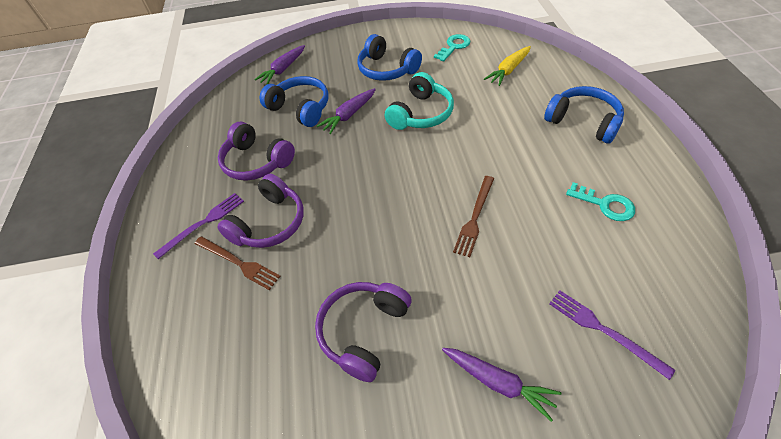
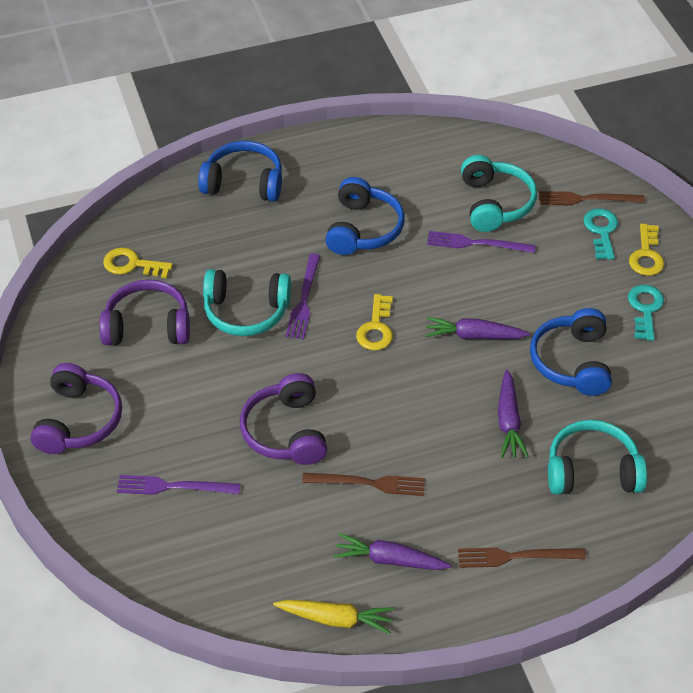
brown fork: [195,236,281,290] [453,176,494,257] = 2 -> [302,473,425,496] [458,547,586,568] [539,191,645,205] = 3
purple fork: [153,193,244,259] [549,290,675,380] = 2 -> [117,475,240,495] [286,254,320,339] [427,231,536,253] = 3
turquoise headphones: [385,72,454,130] = 1 -> [203,269,291,336] [461,155,537,232] [548,420,647,495] = 3
yellow key: none = 0 -> [103,247,173,278] [356,294,393,350] [629,224,664,276] = 3

